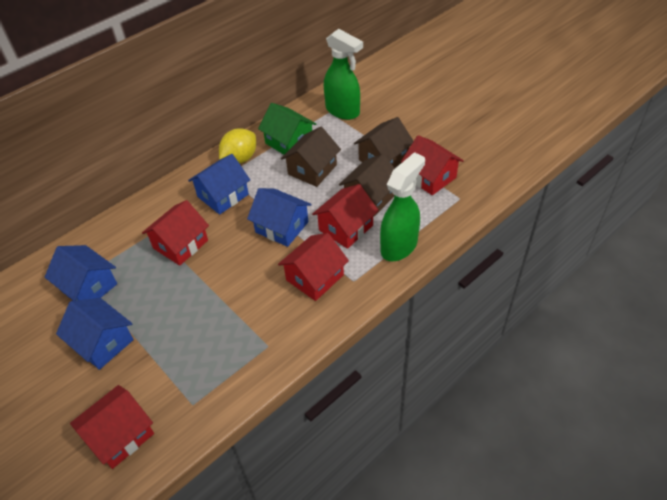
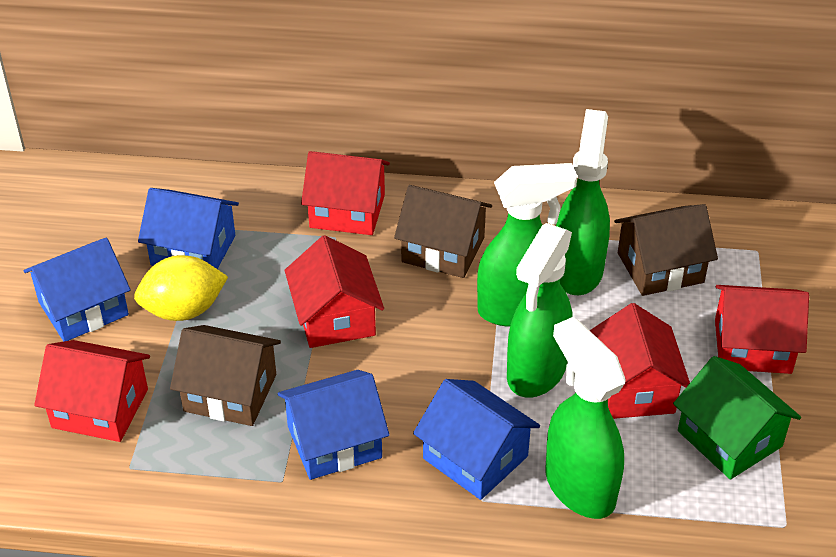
green spray bottle: [324,29,363,120] [380,152,425,262] = 2 -> [477,163,577,327] [507,223,572,398] [546,317,626,519] [556,109,610,295] = 4

